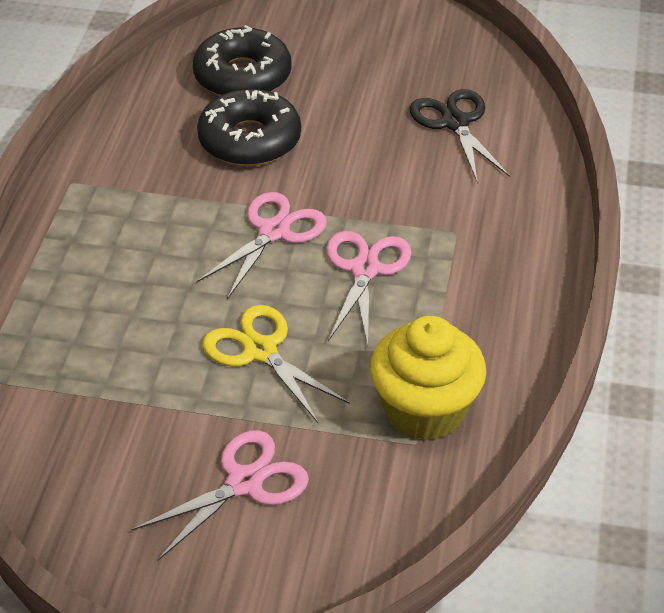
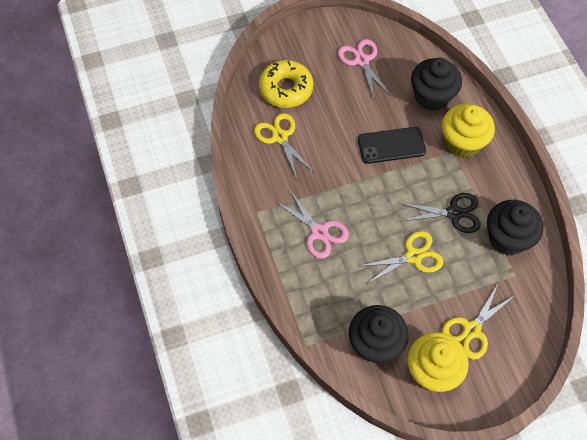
black cupcake: none = 0 -> [349,305,409,363] [411,58,462,111] [487,200,543,256] = 3
black donut: [193,25,292,96] [197,89,301,166] = 2 -> none = 0
black phone: none = 0 -> [358,127,426,164] = 1
pink scissors: [131,430,309,560] [196,192,327,299] [326,231,412,346] = 3 -> [275,190,349,259] [338,39,391,99] = 2
yellow cupcake: [370,316,486,441] = 1 -> [407,332,469,392] [442,104,495,158] = 2
yellow donut: none = 0 -> [259,60,313,108] = 1
yellow scissors: [203,305,350,423] = 1 -> [254,113,314,179] [360,231,443,284] [442,284,514,360] = 3

